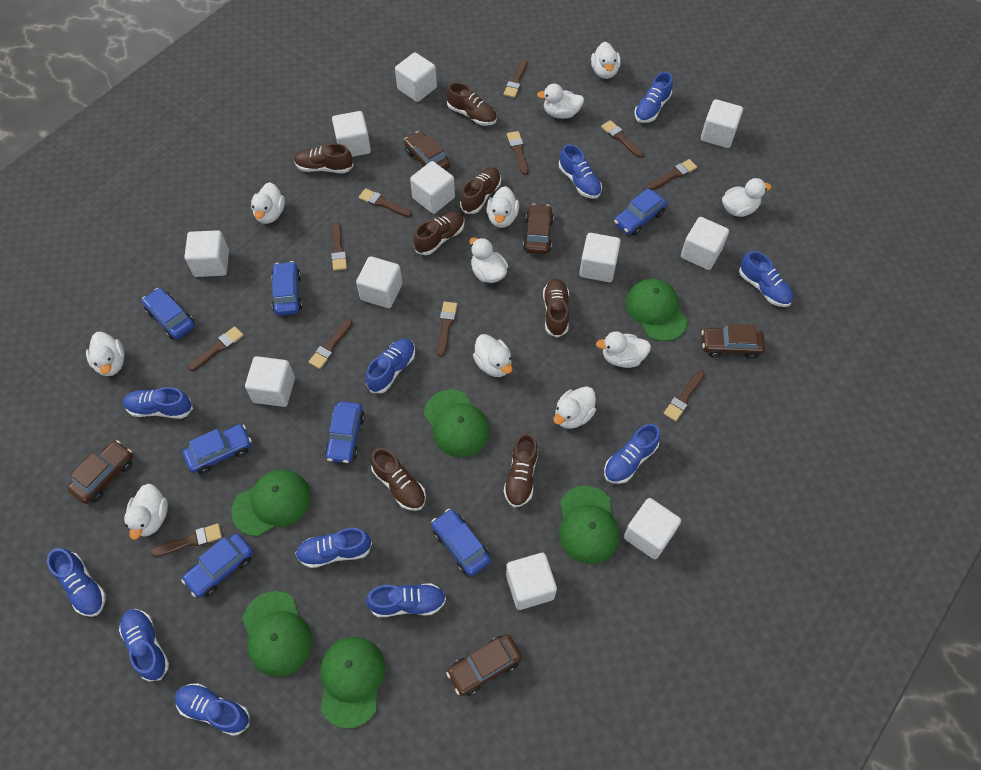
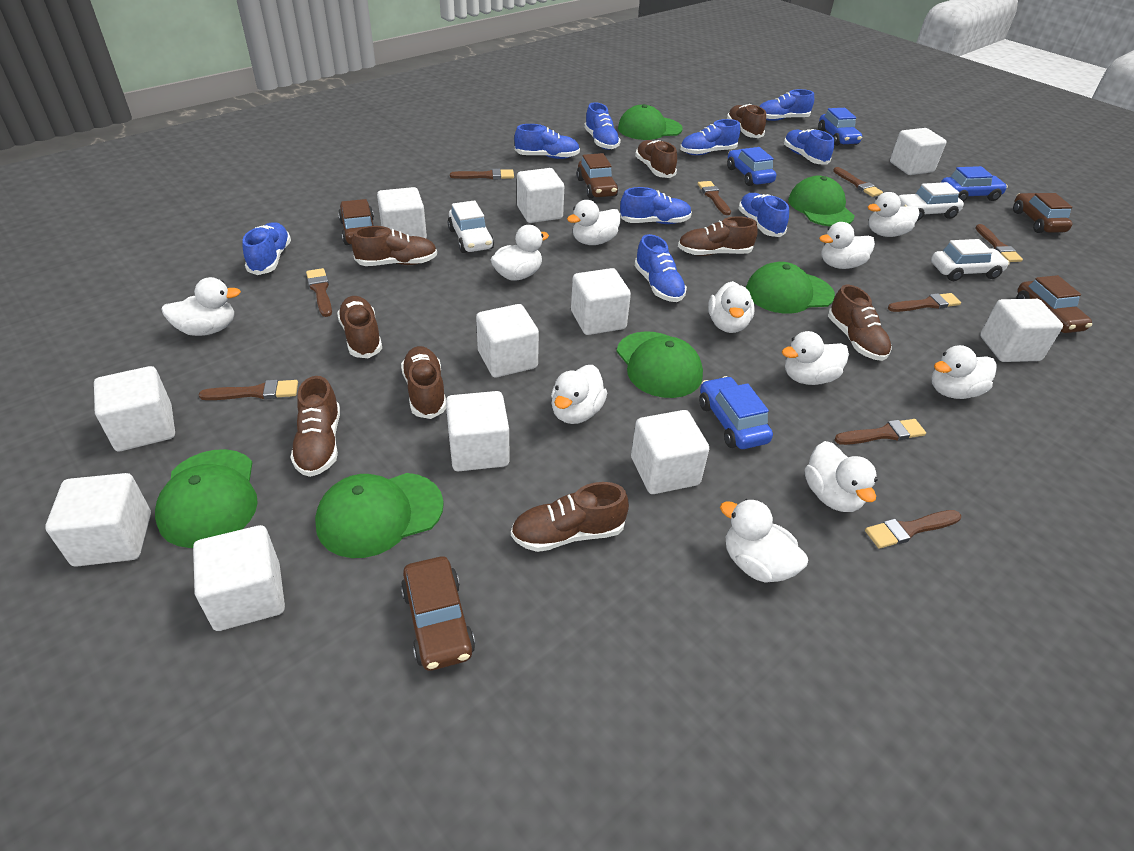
blue car: [142,288,195,339] [181,534,253,598] [183,424,252,474] [271,261,303,316] [325,401,365,463] [431,509,491,576] [614,188,667,236] = 7 -> [699,376,773,449] [727,147,776,186] [818,108,862,146] [941,166,1008,201] = 4
blue shoe: [47,548,106,617] [119,609,169,681] [123,387,193,419] [175,683,249,736] [295,528,372,568] [366,338,415,393] [366,583,446,617] [559,144,602,199] [604,424,660,484] [634,72,673,123] [739,251,793,307] = 11 -> [243,222,291,275] [514,124,580,159] [584,102,621,150] [620,187,692,224] [634,234,687,302] [680,119,740,155] [738,193,789,237] [759,89,814,121] [784,129,834,165] = 9
brown brush: [150,523,222,557] [188,326,244,371] [309,319,353,369] [331,222,347,271] [359,188,412,217] [437,302,457,356] [504,59,527,98] [507,131,528,175] [601,120,644,158] [648,159,697,190] [664,370,705,421] = 11 -> [199,380,298,400] [306,268,332,317] [450,169,514,179] [698,181,731,215] [833,167,883,197] [835,419,926,445] [865,510,961,549] [888,293,961,312] [975,224,1023,262] = 9
brown shoe: [294,143,353,173] [371,448,426,511] [413,212,465,255] [446,82,497,126] [460,167,501,214] [504,433,538,507] [543,279,569,338] = 7 -> [290,376,340,477] [337,296,382,358] [352,226,437,266] [401,346,446,419] [511,482,629,552] [635,140,677,178] [678,216,758,256] [727,104,766,138] [828,285,892,361] = 9
white car: none = 0 -> [448,200,494,253] [899,182,964,221] [931,239,1010,281] = 3

